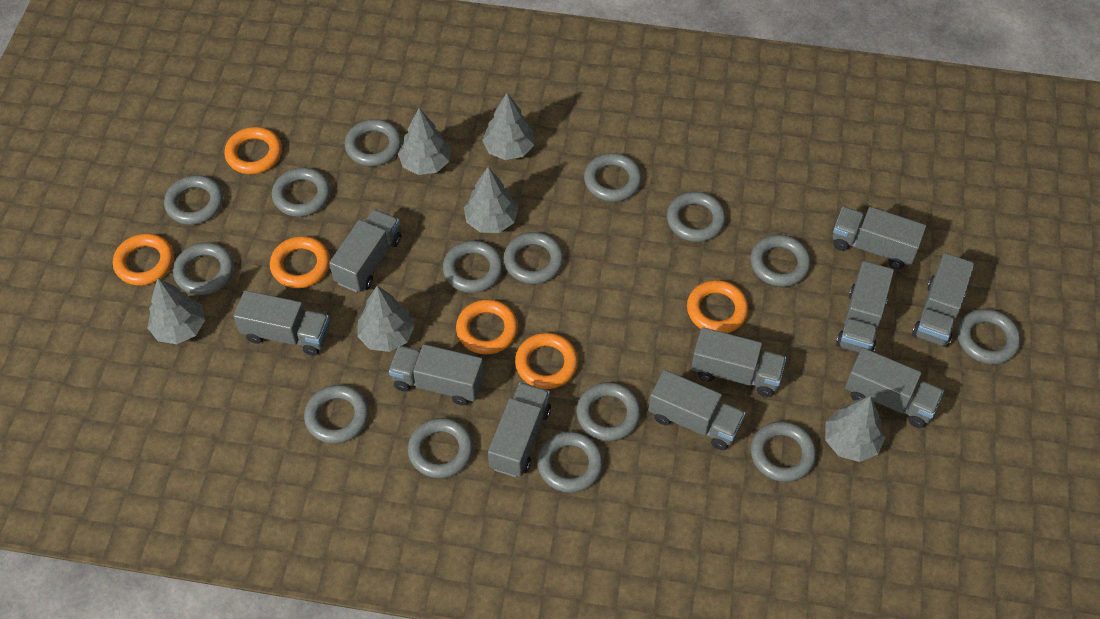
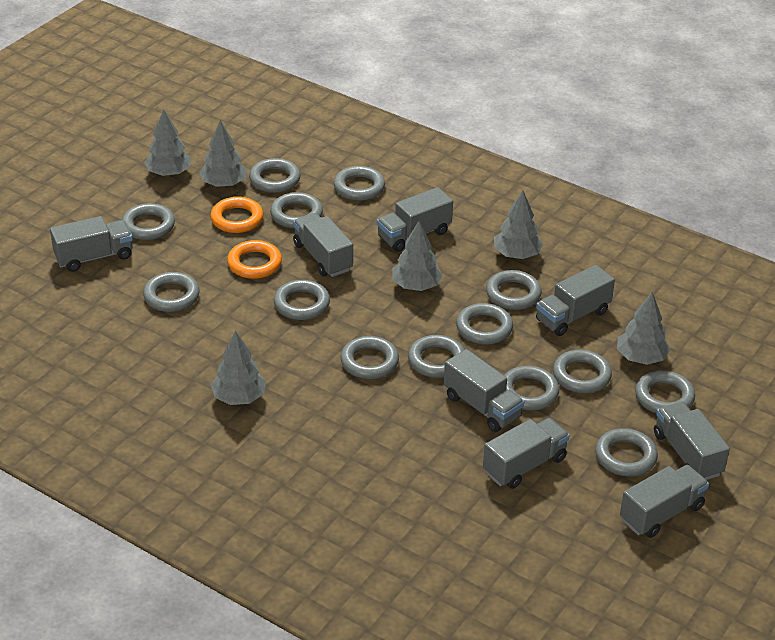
grey ring: [164,175,223,225] [173,242,234,295] [272,167,330,217] [304,385,369,444] [345,119,402,166] [408,418,473,478] [443,240,503,293] [504,232,564,284] [537,432,603,493] [576,382,641,441] [584,153,642,202] [667,192,726,242] [750,235,811,287] [751,421,816,482] [957,309,1021,364] = 15 -> [122,203,175,240] [143,272,200,312] [249,158,300,193] [270,192,323,228] [274,280,330,320] [334,166,385,201] [341,336,399,379] [408,335,465,378] [456,303,513,345] [486,270,542,310] [504,366,559,410] [553,350,612,393] [595,428,658,476] [635,370,695,413] = 14
grey truck: [233,290,330,356] [329,209,402,292] [389,344,484,406] [488,382,551,477] [649,370,745,450] [691,327,786,397] [833,207,926,269] [836,261,894,353] [845,348,944,428] [912,253,975,347] = 10 -> [50,216,133,272] [293,213,353,277] [377,187,453,252] [444,349,524,432] [483,418,570,489] [536,265,615,336] [620,465,709,538] [654,402,730,480] = 8
orange ring: [113,233,174,286] [224,127,282,174] [270,236,330,288] [456,299,518,354] [515,333,578,389] [687,280,749,333] = 6 -> [210,197,263,233] [227,240,282,279] = 2

